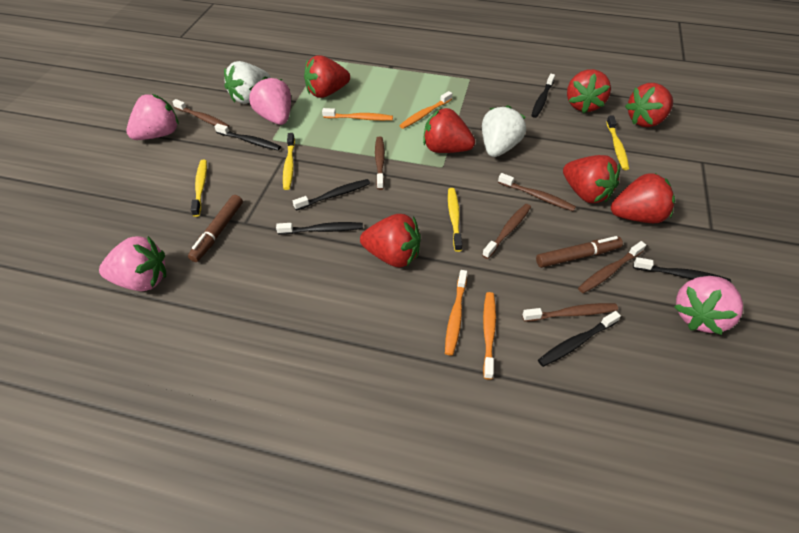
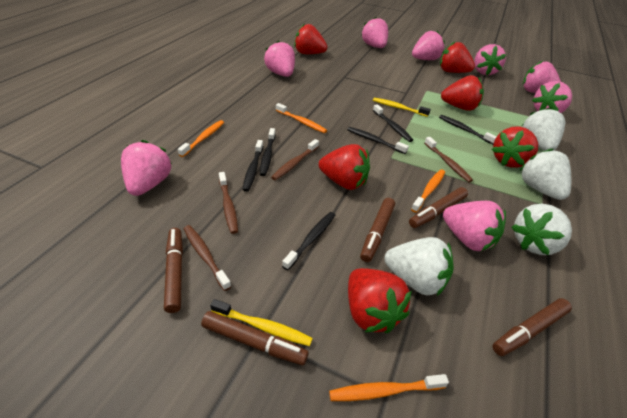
brown marker: [188,195,243,262] [536,236,623,268] = 2 -> [164,228,183,313] [201,311,309,365] [360,198,395,262] [409,187,468,228] [493,298,572,356] = 5
brown toothbrush: [172,99,229,128] [375,136,385,190] [482,204,531,259] [498,173,576,211] [522,303,618,322] [578,241,646,293] = 6 -> [184,225,231,291] [219,172,238,234] [271,139,319,180] [424,137,473,182] = 4
pink strawberry: [99,236,166,291] [126,94,179,140] [249,77,291,125] [674,276,743,335] = 4 -> [121,140,172,196] [264,40,295,77] [361,17,388,48] [412,31,445,60] [443,201,506,251] [474,44,506,75] [523,61,561,93] [532,81,572,113] = 8
red strawberry: [304,55,350,98] [360,214,421,267] [423,108,475,153] [563,155,620,203] [567,69,611,113] [611,173,675,223] [625,83,673,127] = 7 -> [294,24,327,54] [319,144,370,190] [348,268,412,333] [440,42,475,73] [441,75,484,111] [492,126,538,168] = 6
white strawberry: [224,61,271,104] [482,105,526,157] = 2 -> [384,237,454,296] [512,204,572,255] [520,149,571,200] [521,107,565,151] = 4
yellow toothbrush: [191,160,207,217] [283,133,295,190] [448,188,462,252] [606,116,629,170] = 4 -> [210,299,313,346] [373,98,431,117] = 2

